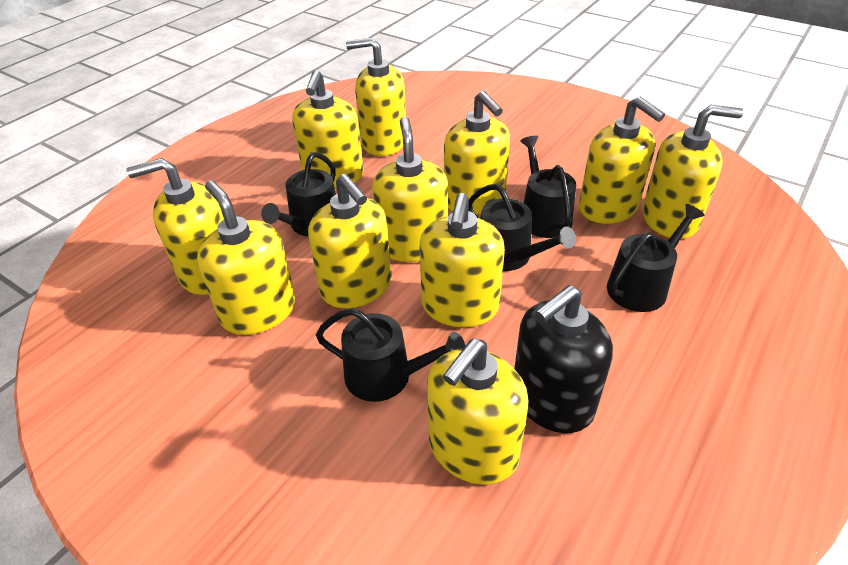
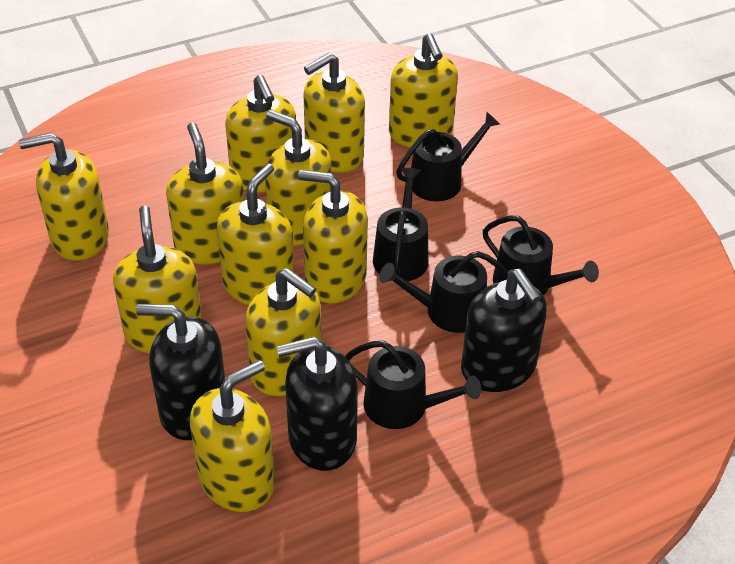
black soap dispenser: [514,285,613,433] = 1 -> [136,304,225,440] [277,337,358,471] [461,269,547,392] = 3

